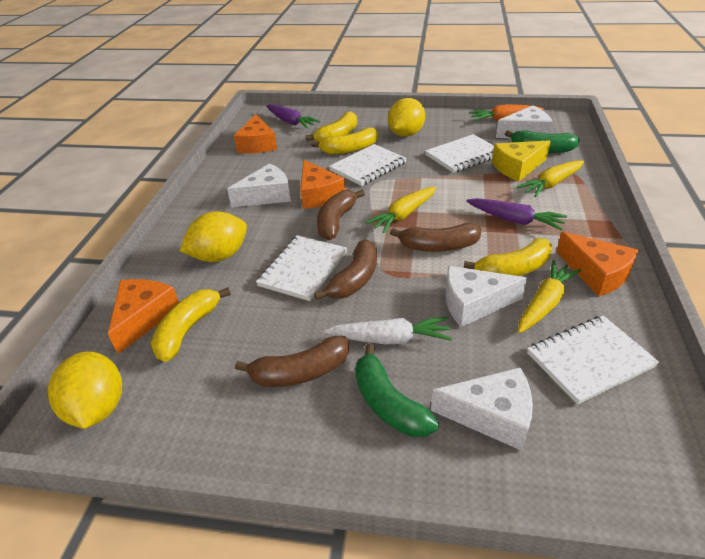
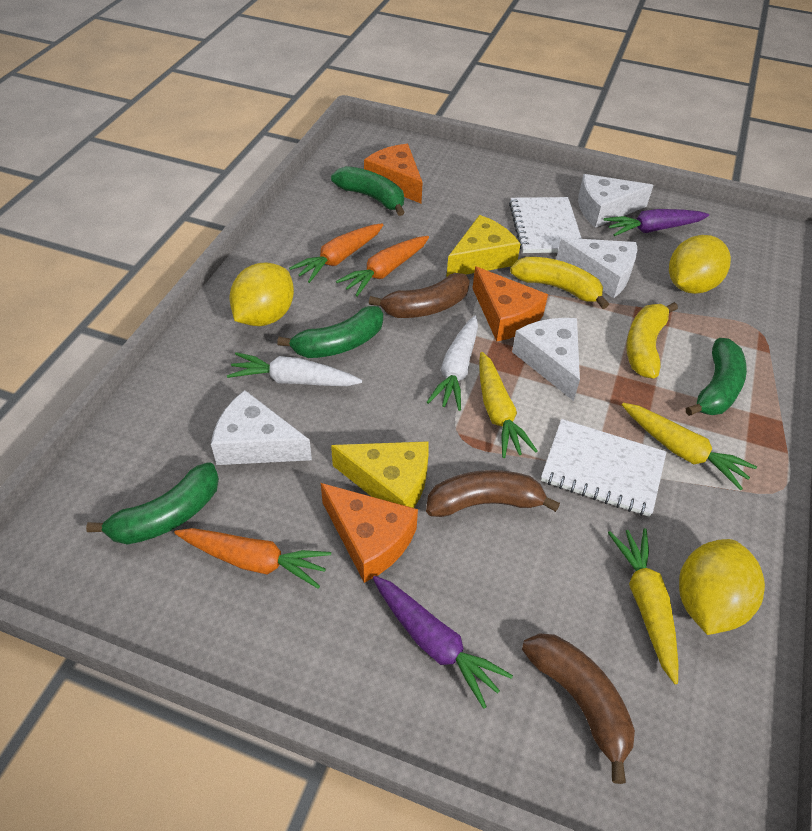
brown banana: [235,336,349,387] [314,239,377,300] [317,190,365,240] [390,223,481,252] = 4 -> [369,273,470,318] [426,470,560,517] [522,633,635,784] = 3
green banana: [355,344,439,437] [505,130,580,153] = 2 -> [86,462,219,545] [277,306,383,358] [331,166,405,216] [686,338,747,416] = 4
orange carrot: [469,104,544,121] = 1 -> [174,528,331,589] [289,223,383,283] [336,236,429,296] = 3
orange cheese: [108,279,179,354] [234,114,277,154] [300,160,346,209] [556,232,639,297] = 4 -> [321,483,418,583] [364,144,423,203] [473,266,548,341] = 3
white carrot: [324,317,452,344] = 1 -> [227,352,362,386] [427,316,478,411] = 2
white notebook: [256,235,347,301] [329,144,407,186] [425,134,494,173] [527,315,659,405] = 4 -> [509,197,582,253] [541,419,666,517] = 2
yellow banana: [151,287,231,362] [306,111,357,142] [311,128,378,155] [464,238,552,276] = 4 -> [510,257,609,309] [626,302,678,379] = 2
yellow cheese: [492,140,550,181] = 1 -> [331,441,429,508] [446,215,520,277] = 2

